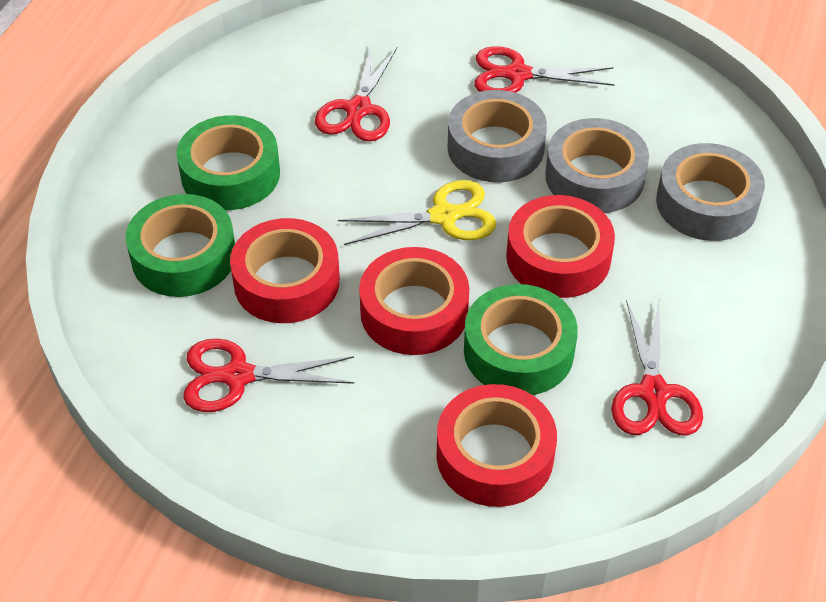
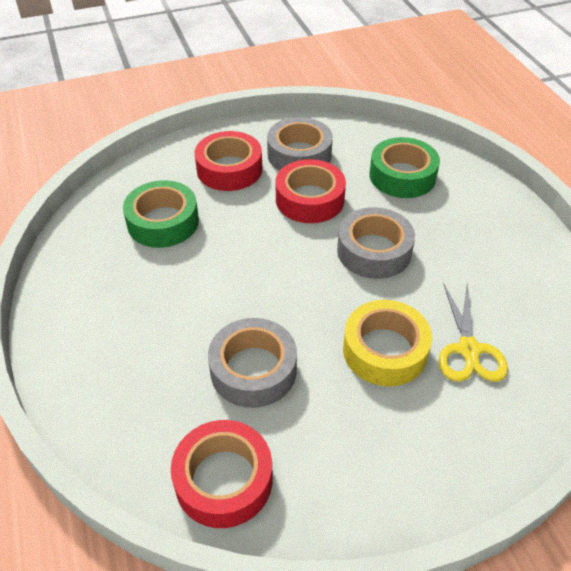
green tape: [126,194,235,297] [176,115,280,210] [464,284,578,395] = 3 -> [123,180,199,248] [370,137,440,198] = 2
red scissors: [183,338,354,412] [315,45,397,142] [474,46,615,93] [611,300,703,435] = 4 -> none = 0
red tape: [230,218,340,323] [359,247,469,355] [436,384,557,507] [506,195,615,298] = 4 -> [171,420,273,528] [194,131,262,191] [275,159,346,223] = 3
yellow tape: none = 0 -> [343,300,432,386] = 1

